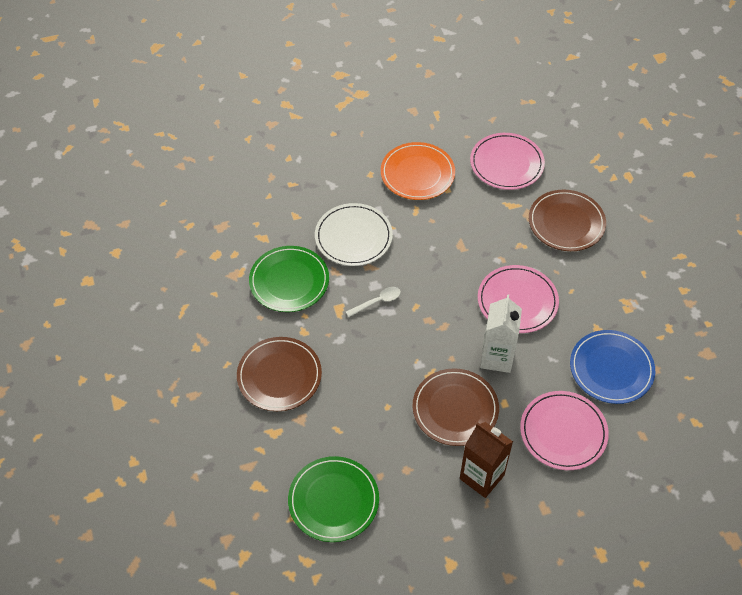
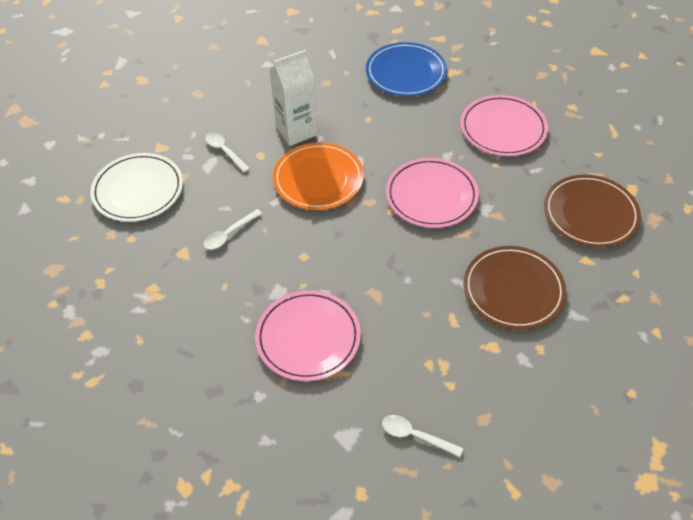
brown carton: [460,422,513,498] = 1 -> none = 0
brown plate: [237,337,322,411] [413,368,499,446] [529,190,606,251] = 3 -> [463,246,566,330] [544,175,641,247] = 2
green plate: [249,246,329,312] [288,456,379,542] = 2 -> none = 0
white spoon: [346,287,401,317] = 1 -> [204,209,262,250] [205,132,250,172] [382,415,463,457] = 3

